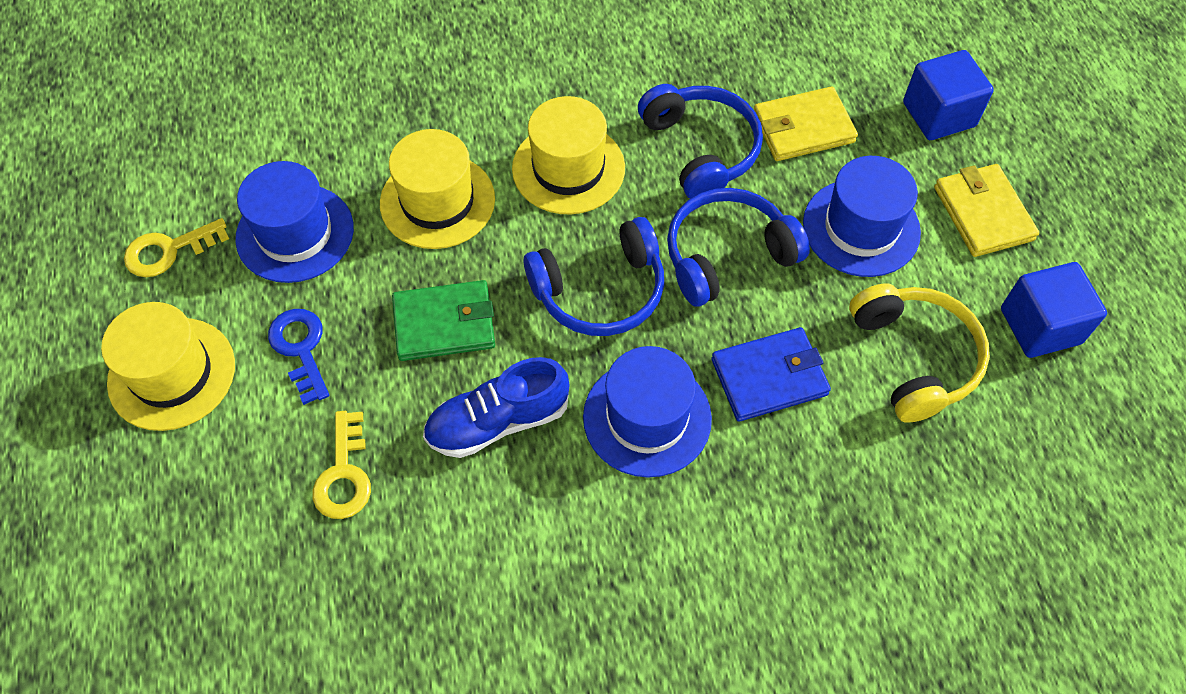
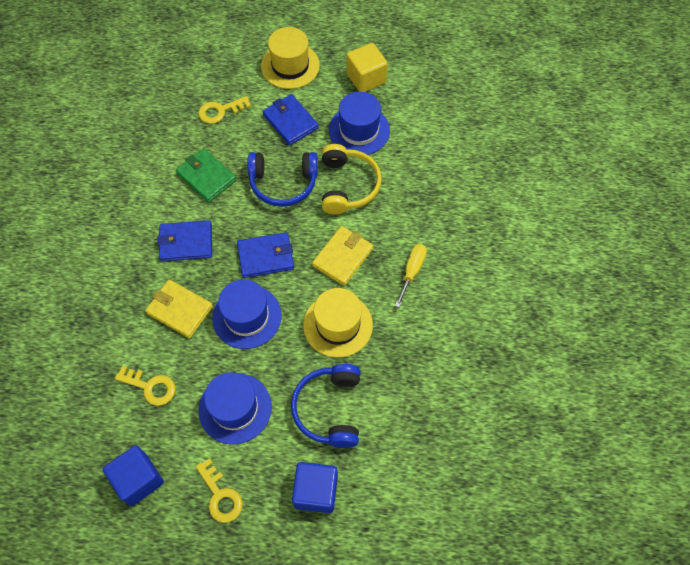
blue headphones: [524,217,664,336] [638,84,763,199] [667,188,810,307] = 3 -> [247,152,318,207] [291,364,361,448] = 2
blue key: [268,309,329,405] = 1 -> none = 0
blue shoe: [423,357,569,458] = 1 -> none = 0
blue wallet: [711,327,831,422] = 1 -> [157,220,212,261] [237,232,294,278] [263,94,319,146] = 3
yellow cube: none = 0 -> [347,43,388,92] = 1
yellow hat: [101,302,235,431] [380,129,495,249] [512,96,625,215] = 3 -> [261,27,320,89] [303,288,373,358] = 2
yellow key: [124,218,229,277] [312,411,371,519] = 2 -> [115,366,176,406] [196,458,243,523] [198,96,251,124] = 3
yellow screwdriver: none = 0 -> [395,244,427,307] = 1

